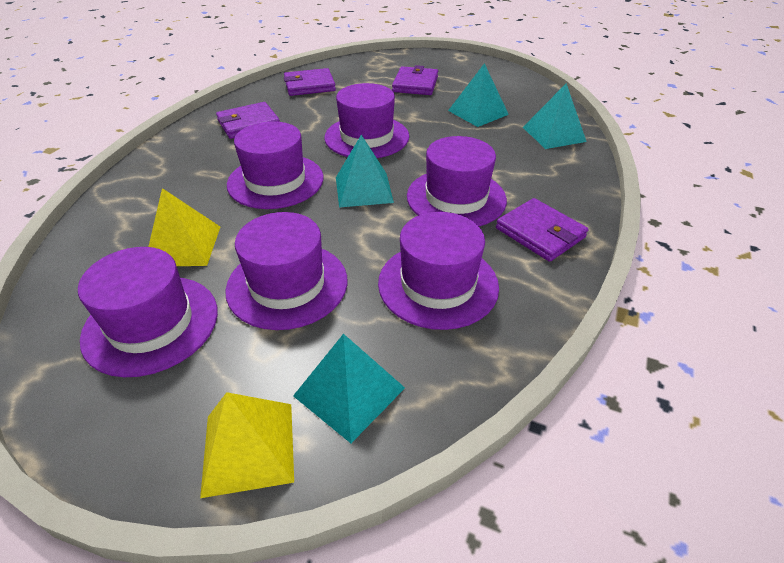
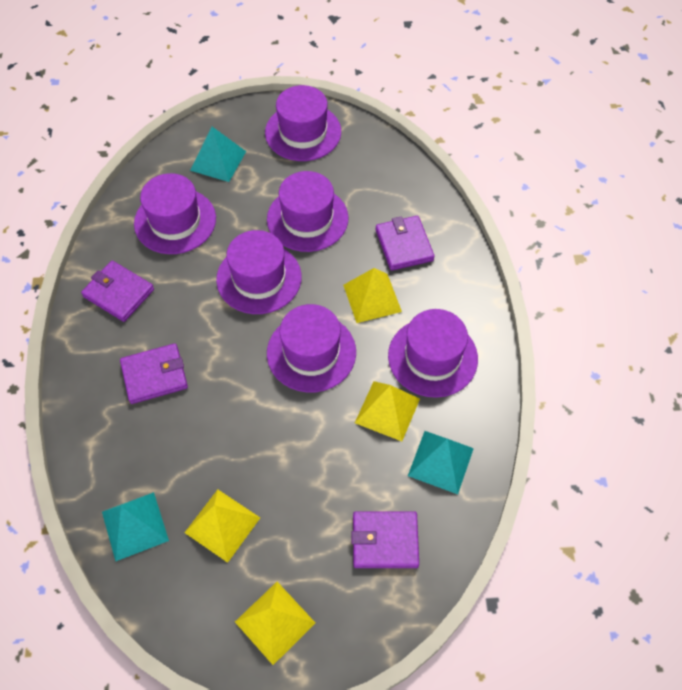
turquoise pyramid: [293,334,405,443] [336,135,394,208] [448,63,509,127] [523,83,587,149] = 4 -> [102,492,169,561] [190,127,246,182] [408,431,474,494] = 3
yellow pyramid: [148,188,220,266] [200,392,294,498] = 2 -> [184,489,260,563] [235,582,315,665] [343,268,402,323] [355,381,420,441] = 4

